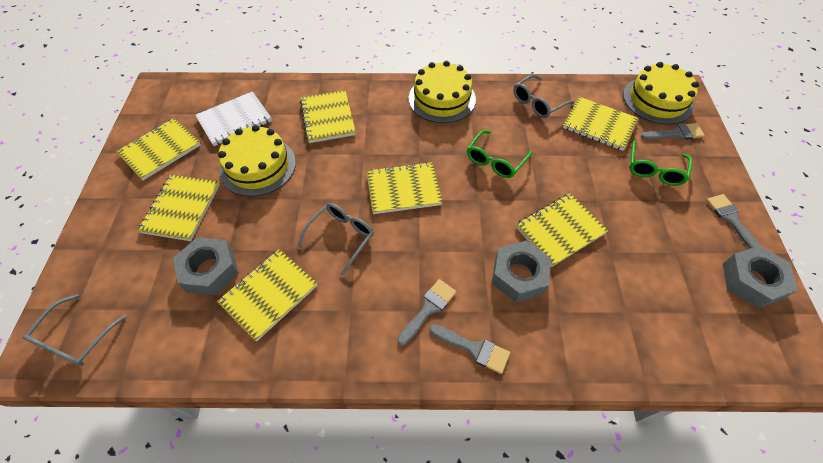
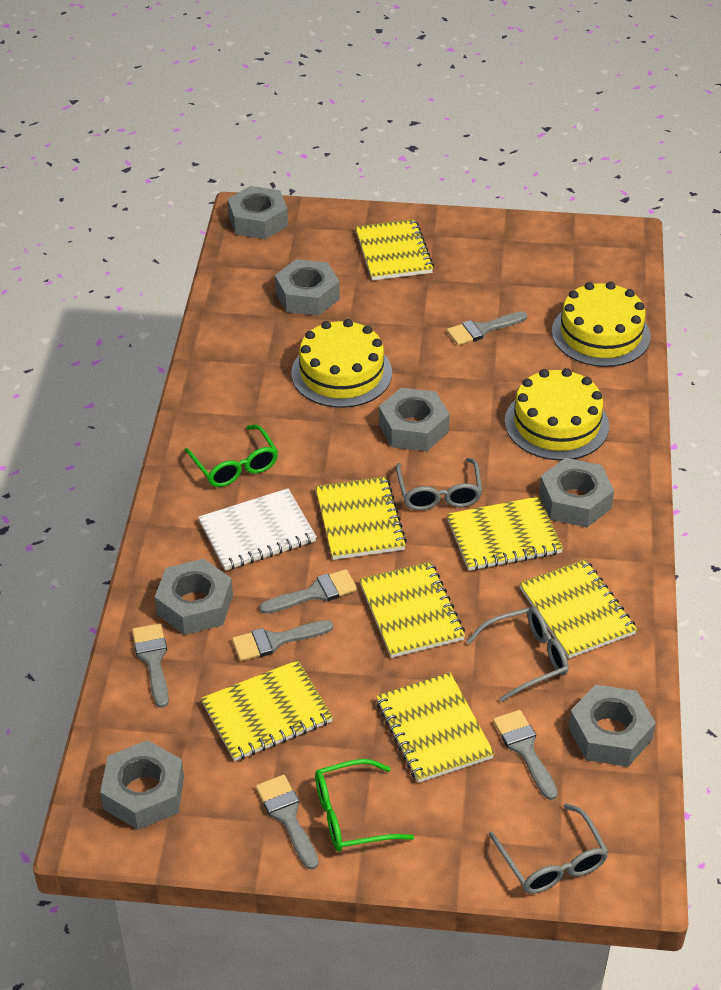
grey brush: [397,279,457,346] [430,324,510,374] [641,123,705,140] [706,194,761,249] = 4 -> [132,623,169,708] [232,620,333,661] [256,775,319,870] [259,569,357,614] [447,311,527,345] [493,710,558,800] = 6
grey nut: [173,237,239,295] [491,241,551,302] [723,246,798,308] = 3 -> [100,740,184,830] [155,559,233,635] [228,186,288,239] [275,259,340,316] [379,388,450,451] [539,458,614,527] [568,685,656,767] = 7

